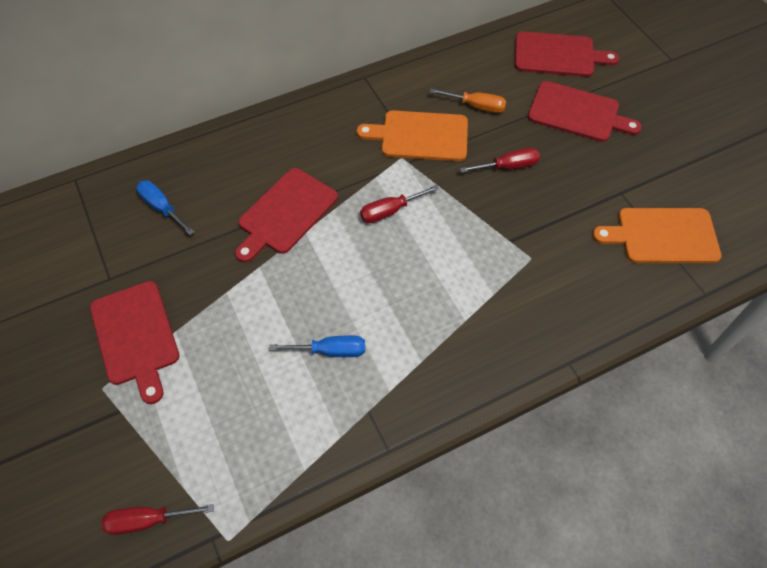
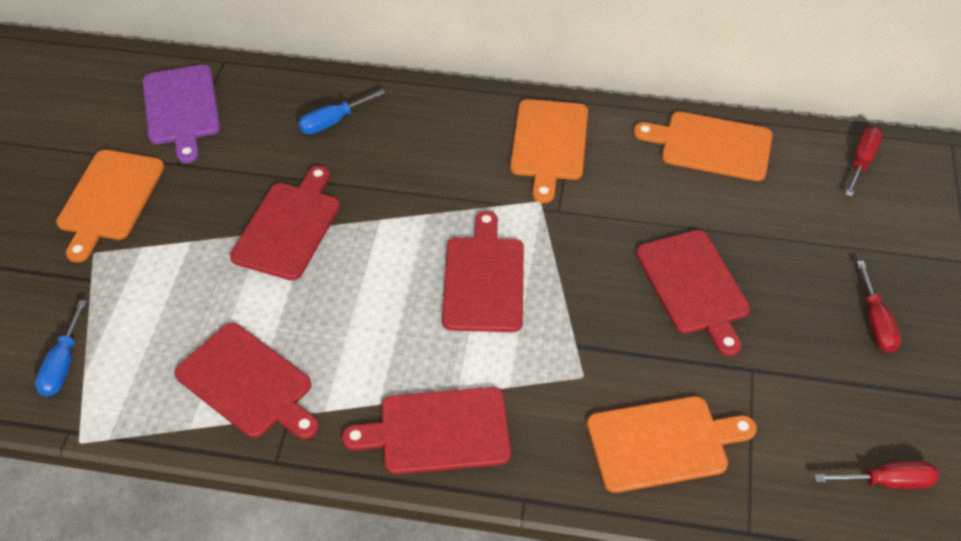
orange cutting board: [356,110,468,161] [592,208,722,263] = 2 -> [56,150,164,262] [510,99,588,203] [587,396,757,493] [634,112,773,181] = 4
orange screwdriver: [430,89,506,113] = 1 -> none = 0
purple cutting board: none = 0 -> [143,64,220,163] = 1
red cutting board: [90,281,179,404] [235,168,338,263] [515,31,619,77] [528,81,642,142] = 4 -> [174,322,319,439] [230,166,340,281] [342,387,511,474] [442,211,524,332] [636,230,750,356] = 5

